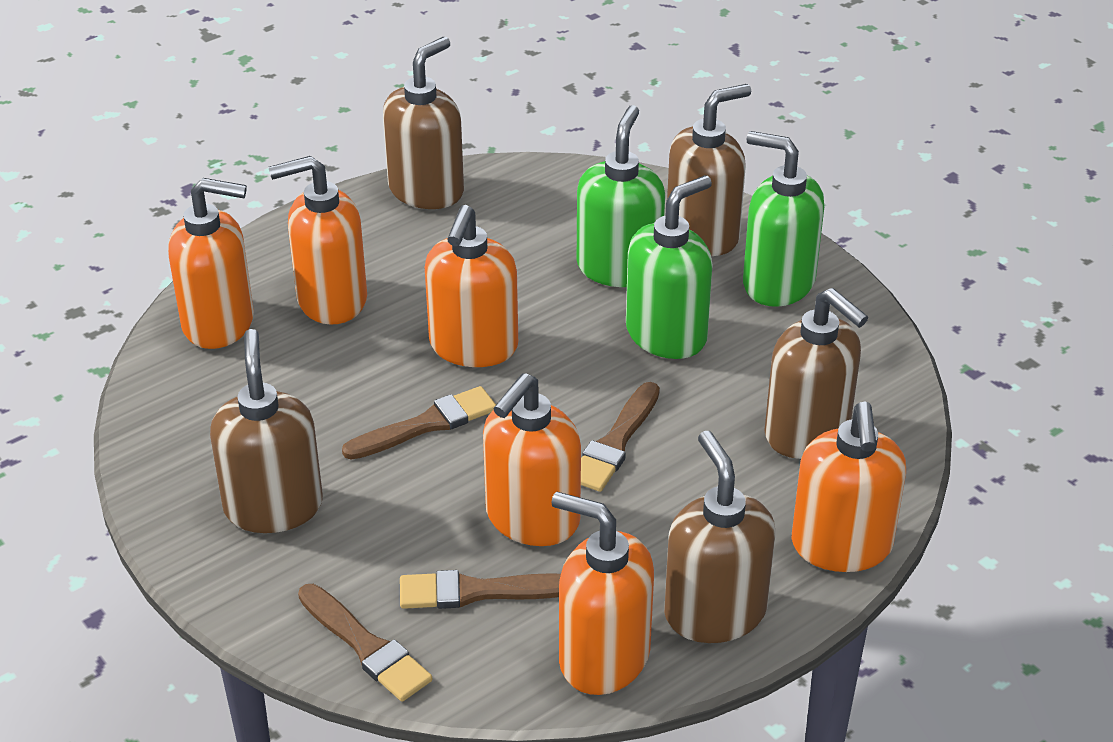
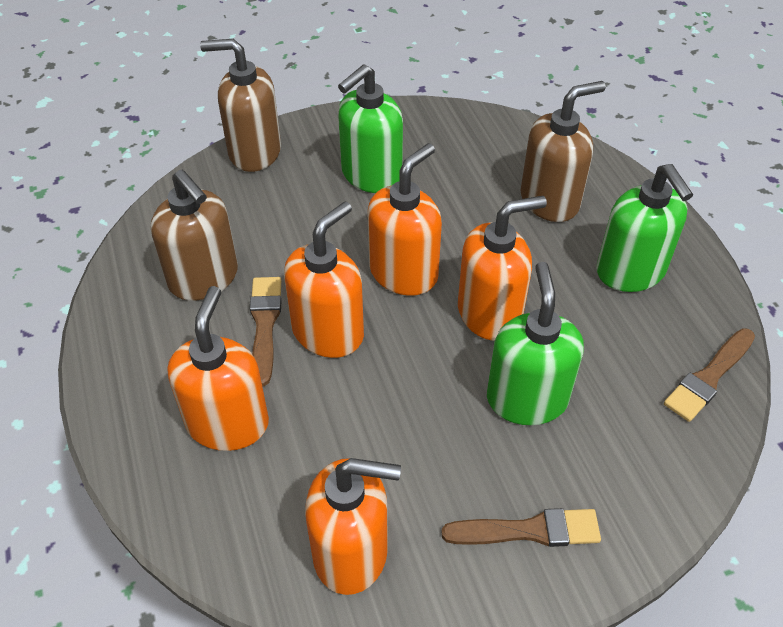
brown brush: [298,584,432,702] [342,386,496,460] [400,570,561,609] [581,382,660,492] = 4 -> [250,277,281,386] [441,508,601,547] [664,328,755,422] = 3
brown soap dispenser: [210,329,323,533] [383,37,464,209] [664,431,775,643] [667,84,751,256] [764,288,868,459] = 5 -> [151,170,238,301] [200,39,281,172] [521,81,606,222] = 3
orange soap dispenser: [168,178,254,349] [269,156,367,325] [425,205,518,367] [483,373,581,546] [551,492,654,695] [791,401,906,572] = 6 -> [168,286,269,451] [284,201,364,358] [305,458,401,595] [368,143,442,296] [458,196,547,341] = 5

